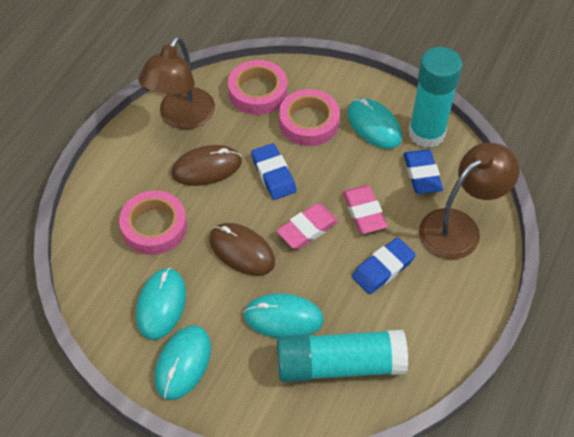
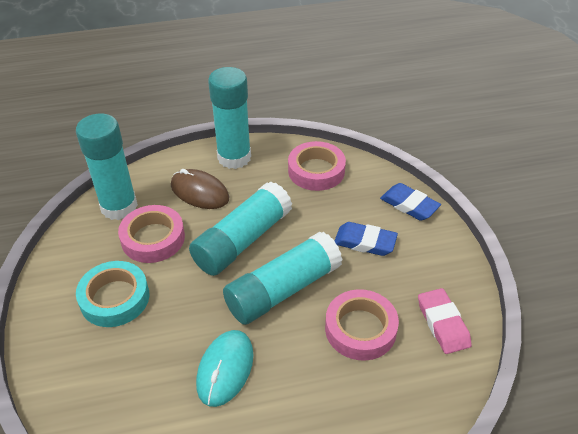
blue eraser: [251,143,297,200] [352,237,416,294] [403,149,443,194] = 3 -> [335,222,398,256] [380,183,441,221] = 2
brown lamp: [138,36,215,129] [419,143,520,260] = 2 -> none = 0
brown mouse: [172,145,242,186] [209,223,275,276] = 2 -> [171,169,229,209] = 1
pink eraser: [276,203,339,249] [343,185,388,234] = 2 -> [418,288,472,354] = 1
turquoise glue stick: [277,330,408,382] [409,47,463,148] = 2 -> [76,114,138,220] [189,181,292,276] [208,67,251,169] [223,232,343,325] = 4
turquoise mouse: [136,268,186,340] [155,325,211,400] [243,293,324,338] [347,98,402,149] = 4 -> [196,330,254,407] = 1
turquoise tape: none = 0 -> [76,261,149,327] = 1

